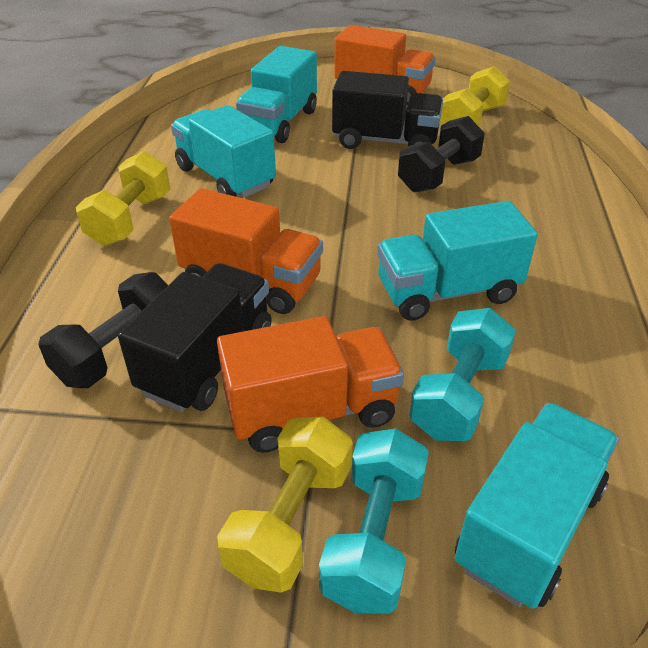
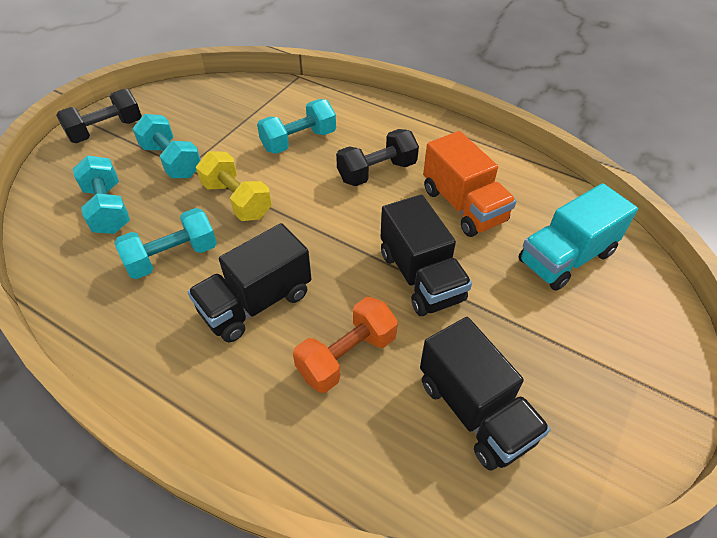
black truck: [118,263,271,412] [332,71,443,149] = 2 -> [188,223,312,342] [381,195,472,316] [420,317,551,471] = 3
orange dumbbell: none = 0 -> [293,297,398,393] = 1
orange truck: [169,188,323,314] [217,316,404,453] [334,25,436,106] = 3 -> [423,131,516,237] = 1
turquoise dumbbell: [319,429,429,614] [409,308,516,441] = 2 -> [73,155,130,234] [114,208,217,279] [132,114,201,178] [257,99,336,154] = 4
turquoise truck: [171,105,276,198] [236,46,317,143] [377,201,538,321] [455,403,619,609] = 4 -> [518,183,638,291] = 1
yellow dumbbell: [76,151,171,246] [217,416,353,593] [440,66,510,126] = 3 -> [196,151,272,221] = 1

